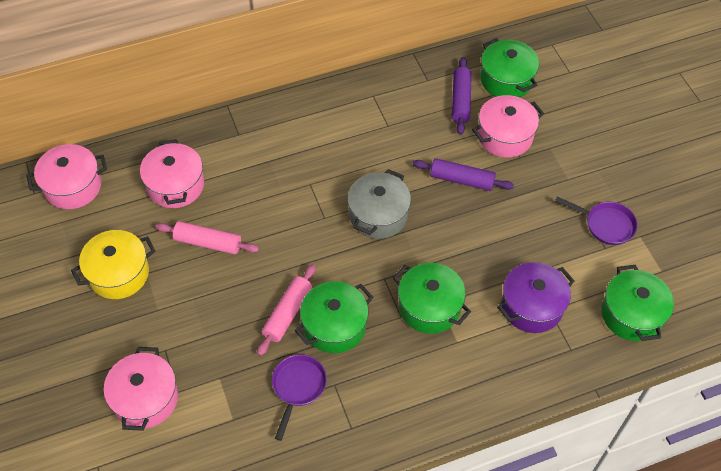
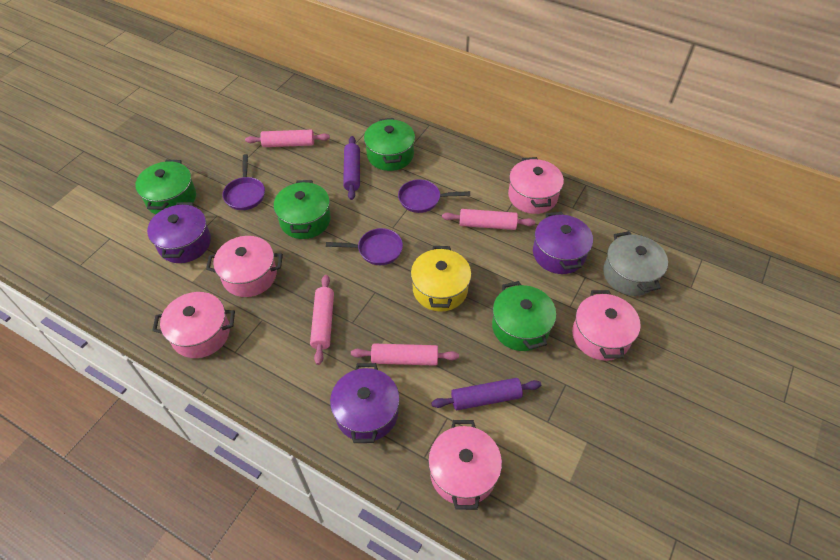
pink pot: [26,144,107,209] [103,347,178,431] [140,139,204,208] [472,95,544,158] = 4 -> [152,292,235,358] [206,236,283,297] [428,420,502,510] [508,157,564,214] [572,290,641,361] = 5
pink rolling pin: [155,221,259,254] [257,264,316,356] = 2 -> [245,130,330,147] [310,275,334,365] [351,344,459,366] [442,209,535,230] = 4
purple pan: [272,354,327,441] [555,197,638,245] = 2 -> [223,154,265,210] [326,228,403,265] [398,179,470,213] = 3
purple pot: [497,262,575,333] = 1 -> [147,202,211,263] [330,363,400,443] [533,212,593,274] = 3

